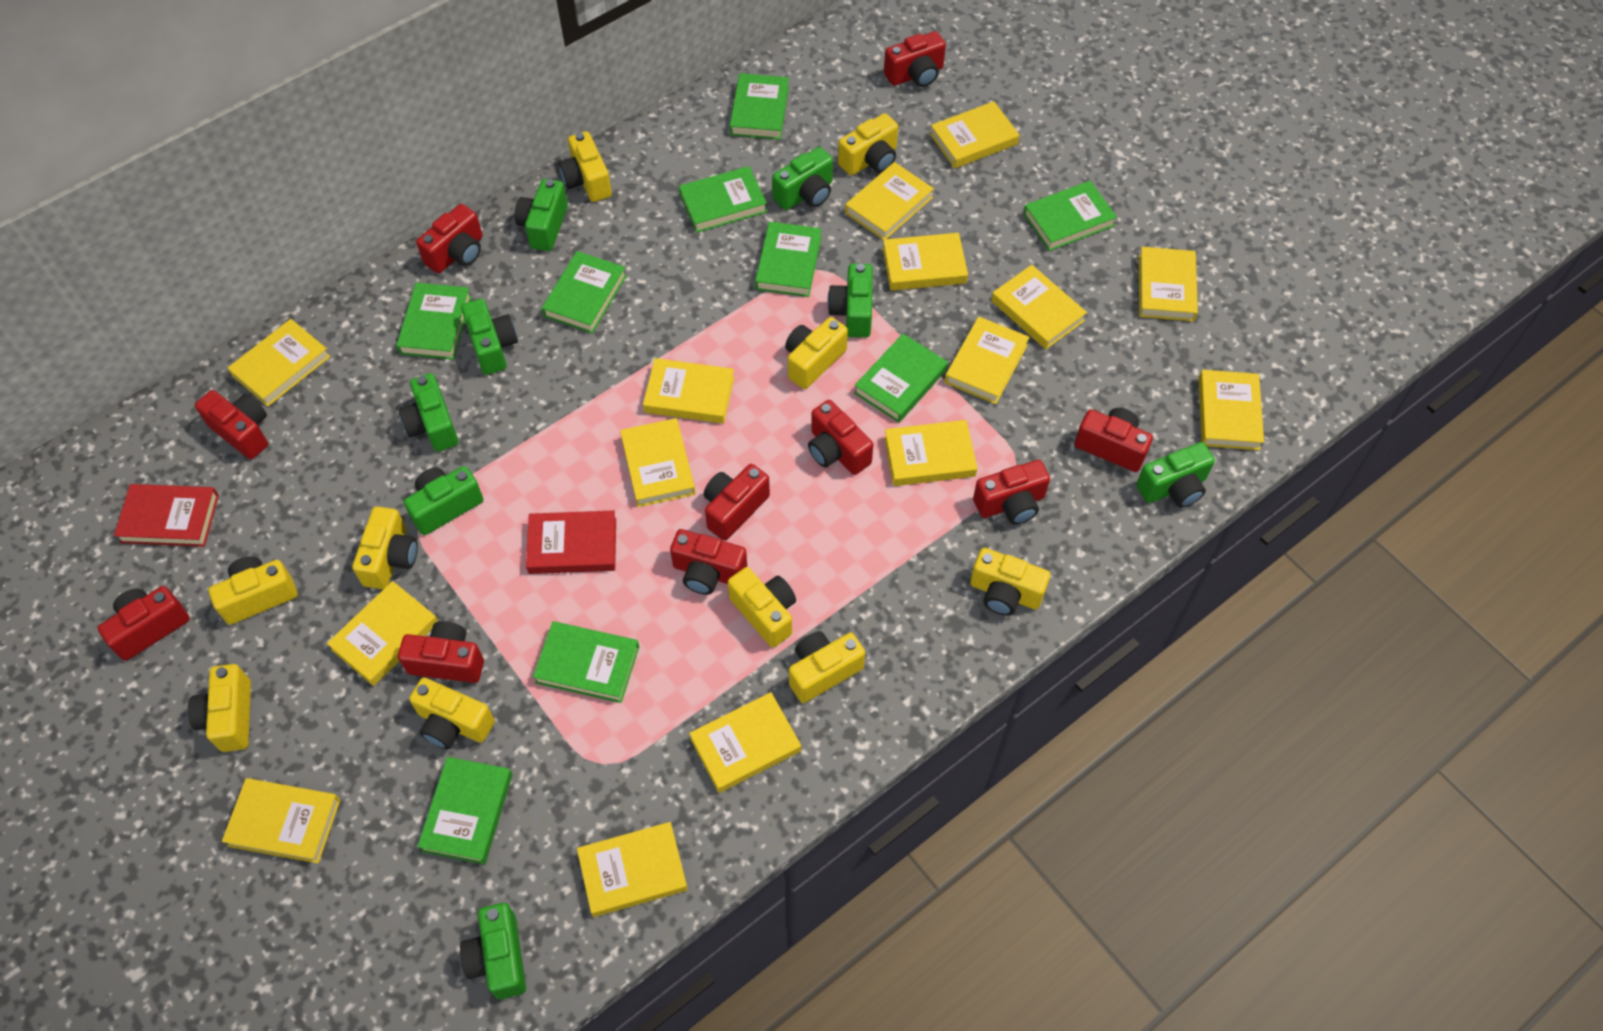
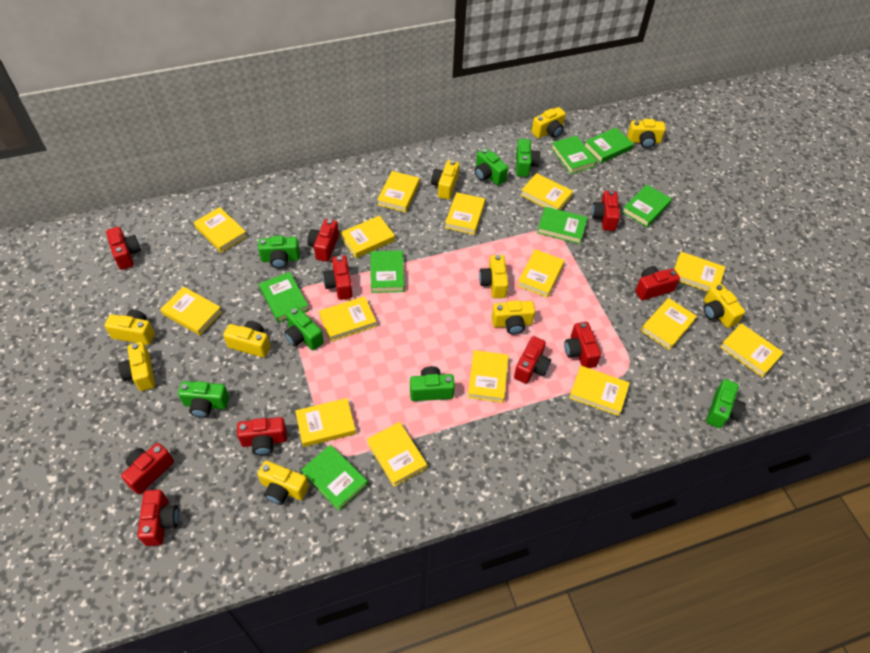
green book: [396,283,472,360] [417,757,513,864] [533,621,639,703] [542,251,627,334] [679,166,767,233] [730,73,789,140] [755,222,822,297] [854,334,948,423] [1023,181,1117,251] = 9 -> [259,272,309,323] [301,445,368,511] [370,251,404,293] [537,207,588,244] [551,136,597,174] [585,128,634,163] [622,184,672,227] = 7
green camera: [399,373,459,452] [404,466,483,535] [460,903,526,999] [461,299,518,375] [515,179,568,251] [772,147,833,210] [827,264,873,338] [1136,442,1215,508] = 8 -> [178,381,229,418] [258,236,300,269] [284,306,324,350] [410,366,455,401] [475,148,508,185] [516,139,540,177] [706,379,746,428] = 7
red book: [114,484,219,547] [526,510,616,574] = 2 -> none = 0

